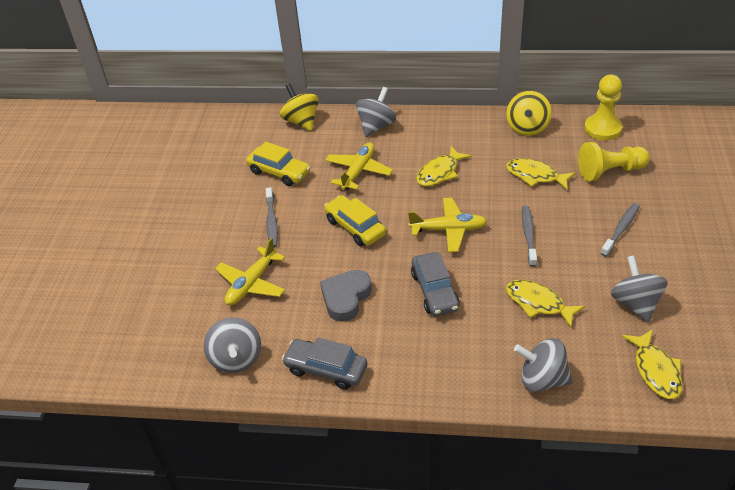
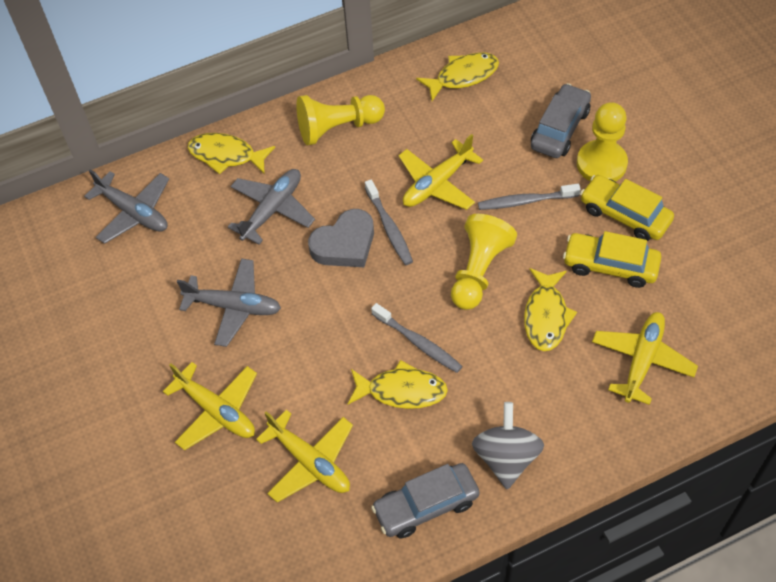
grey plane: none = 0 -> [84,169,169,244] [177,258,281,347] [228,169,315,244] = 3
grey spinning top: [204,317,261,373] [356,87,396,137] [514,338,573,392] [611,255,668,323] = 4 -> [472,402,544,489] = 1
yellow pawn: [578,142,650,181] [584,75,622,140] = 2 -> [296,95,385,145] [451,214,517,310] [577,102,628,182] = 3
yellow plane: [215,238,285,305] [325,143,393,190] [408,198,487,252] = 3 -> [163,362,257,450] [256,409,353,503] [398,134,483,210] [592,312,698,405] = 4
yellow spinning top: [280,84,319,131] [507,91,552,136] = 2 -> none = 0

